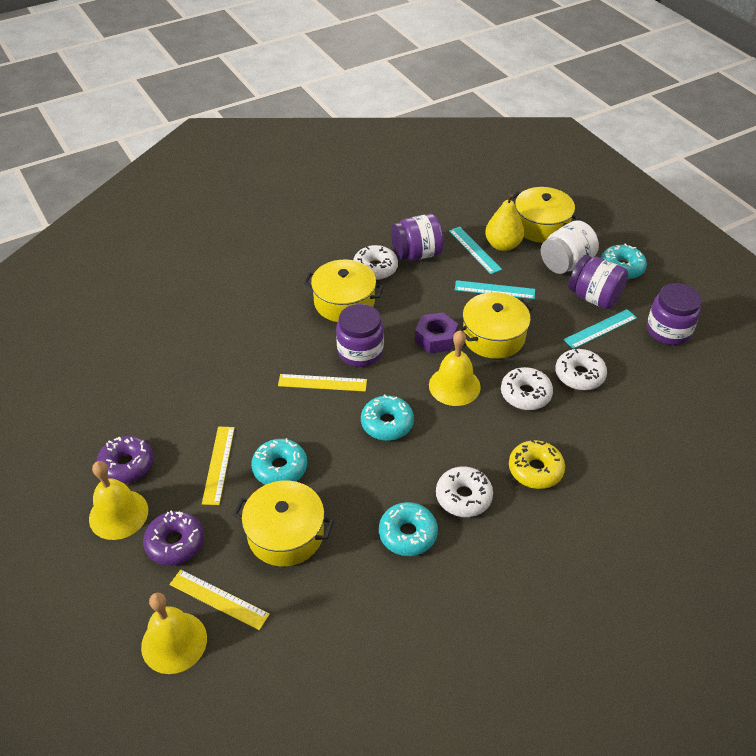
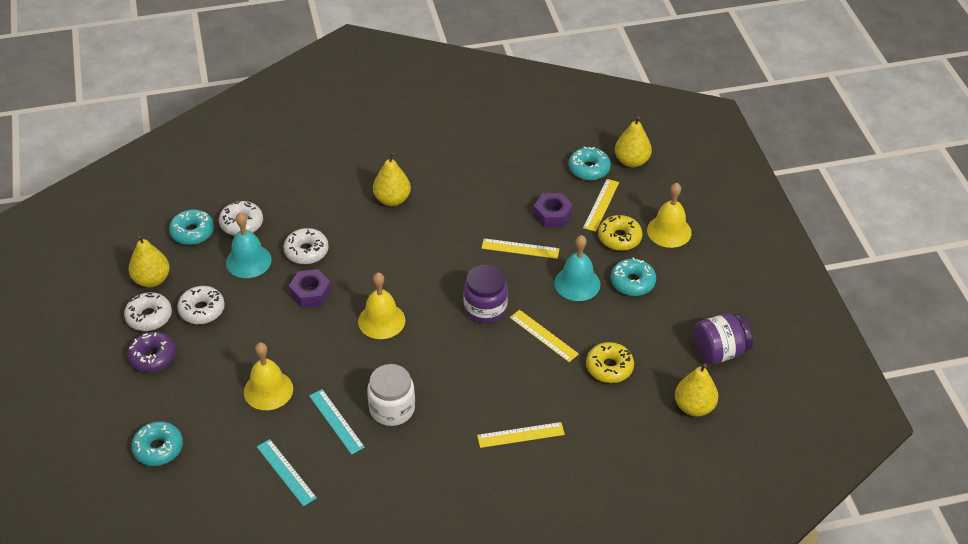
purple donut: [97,436,153,484] [143,510,204,566] = 2 -> [127,332,176,372] = 1
purple jar: [336,304,384,367] [391,214,444,261] [568,255,628,309] [647,283,701,345] = 4 -> [464,265,508,323] [693,313,753,364] = 2
purple nut: [415,312,458,354] = 1 -> [289,269,331,308] [533,193,573,228] = 2
turquoise bell: none = 0 -> [226,212,272,278] [554,235,600,301] = 2
turquoise ruler: [449,227,502,274] [455,280,535,299] [564,309,637,349] = 3 -> [257,439,317,506] [309,389,365,455] = 2
yellow donut: [509,440,565,489] = 1 -> [586,342,634,383] [598,215,642,251] = 2
yellow pear: [485,194,524,251] = 1 -> [128,235,170,287] [373,152,411,206] [615,116,652,167] [675,364,718,417] = 4
yellow pot: [233,480,334,567] [304,260,384,322] [458,292,533,359] [511,187,580,243] = 4 -> none = 0
yellow ruler: [169,570,270,630] [202,427,235,505] [278,374,367,392] = 3 -> [477,422,565,448] [481,238,559,259] [510,310,579,362] [583,179,619,232] = 4

